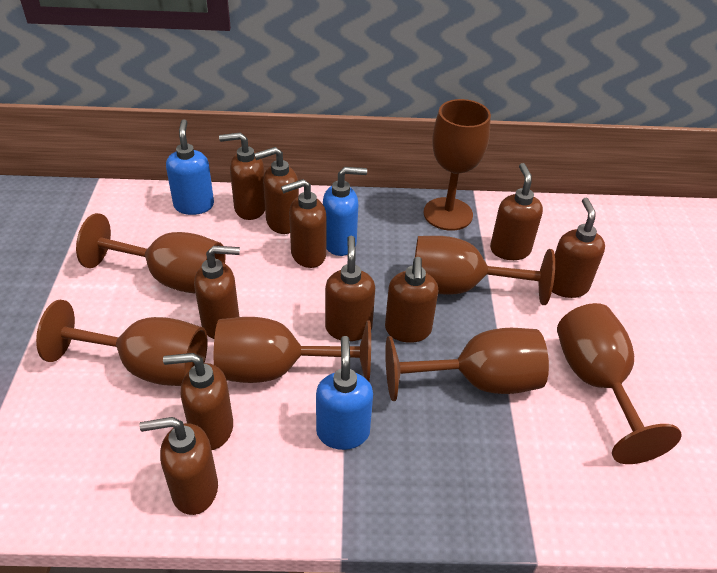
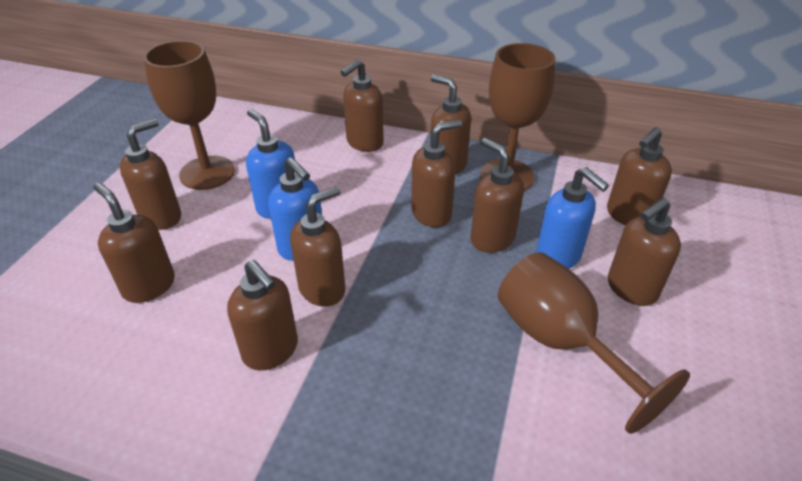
brown goblet: [36,300,208,386] [76,213,225,294] [214,317,371,383] [385,328,549,401] [415,236,555,305] [424,99,491,231] [557,303,682,464] = 7 -> [144,40,235,190] [480,43,555,191] [498,252,690,434] = 3

